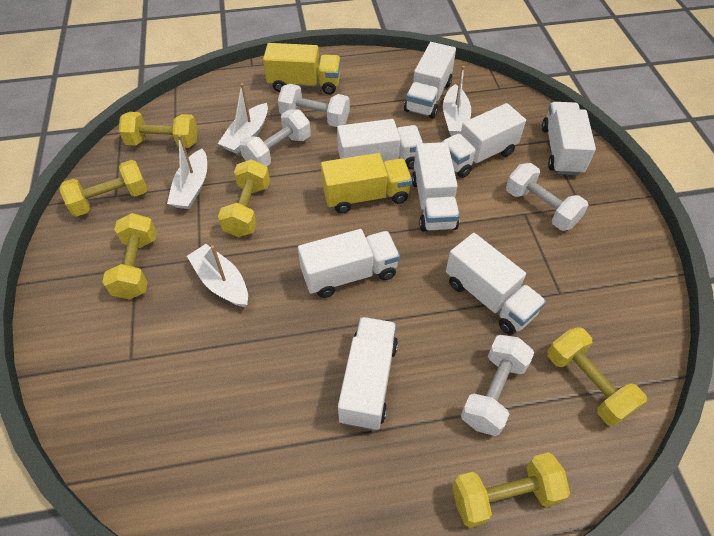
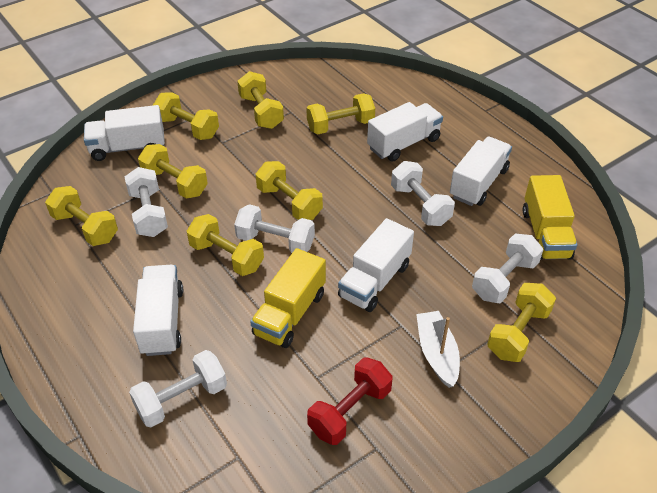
red dumbbell: none = 0 -> [307,357,393,445] = 1
white boat: [167,135,207,209] [187,244,248,307] [218,83,268,154] [443,66,471,136] = 4 -> [416,311,460,388] = 1
white dumbbell: [240,109,311,166] [278,84,350,127] [461,335,534,436] [506,163,588,231] = 4 -> [125,167,168,237] [129,350,227,428] [234,204,315,253] [391,161,455,226] [472,234,543,303] = 5
white truck: [298,229,400,298] [337,119,423,169] [338,317,398,430] [404,42,456,118] [412,142,460,232] [442,103,526,178] [446,233,546,335] [542,102,596,175] = 8 -> [84,105,165,161] [133,265,183,356] [338,218,414,312] [367,102,443,162] [450,137,512,206] = 5
yellow dumbbell: [59,160,148,217] [102,213,157,299] [119,112,198,148] [218,159,270,237] [452,452,570,528] [547,327,647,426] = 6 -> [45,186,118,246] [138,144,208,199] [153,92,219,140] [187,214,264,276] [237,71,284,129] [256,161,323,220] [306,93,375,134] [487,283,556,362] = 8

